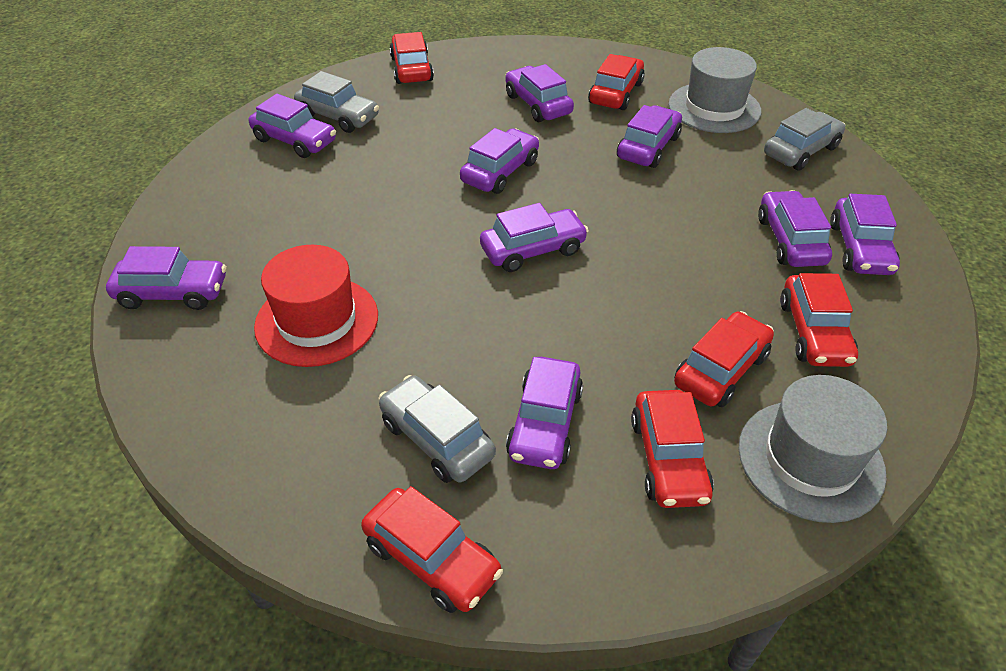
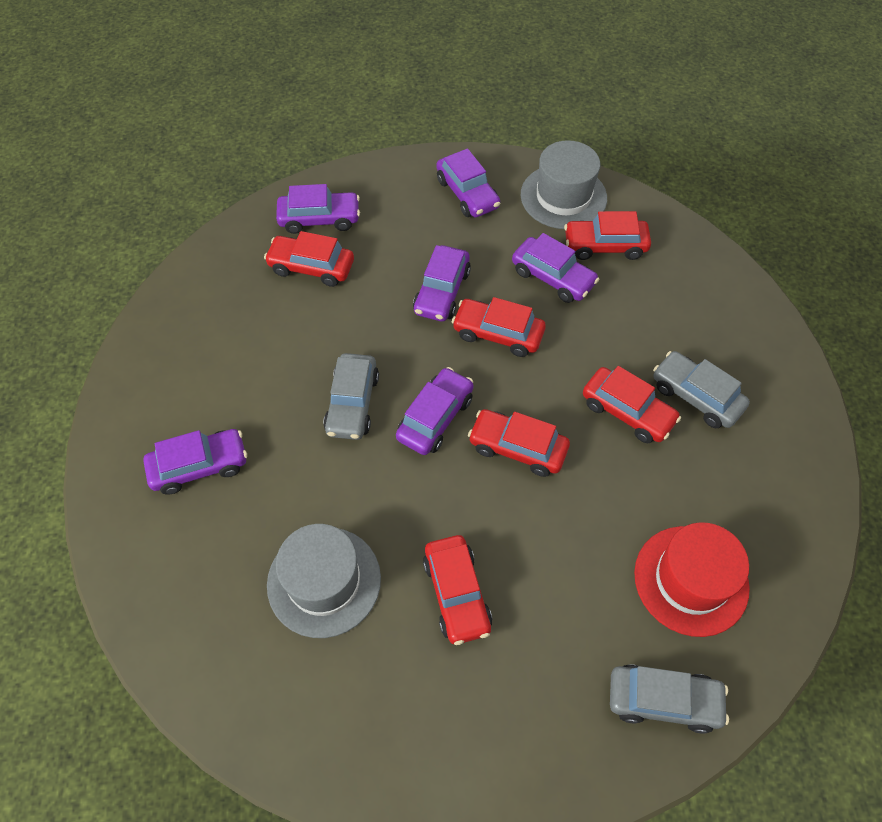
purple car: [106,246,226,310] [249,94,336,158] [460,128,539,194] [480,203,589,272] [506,64,574,122] [506,357,583,469] [617,105,682,168] [758,190,832,267] [830,194,900,275] = 9 -> [143,429,247,495] [276,184,360,234] [396,367,473,455] [413,245,471,321] [436,149,500,217] [512,233,599,303] = 6

